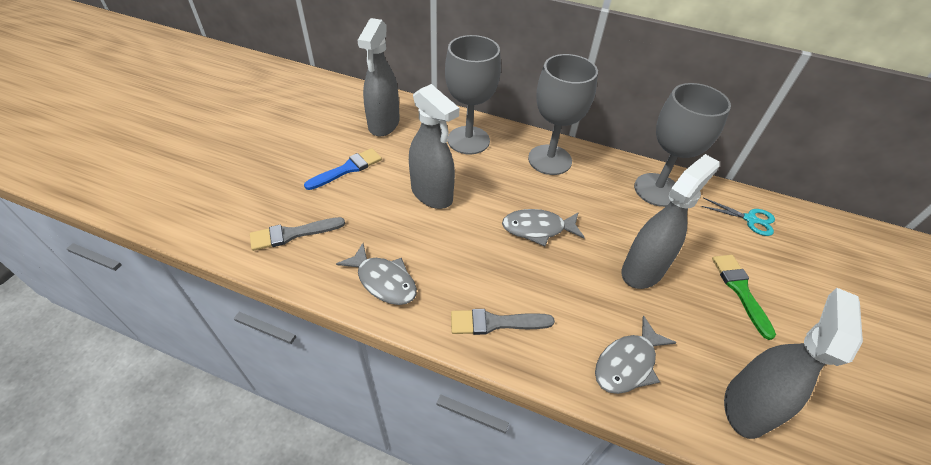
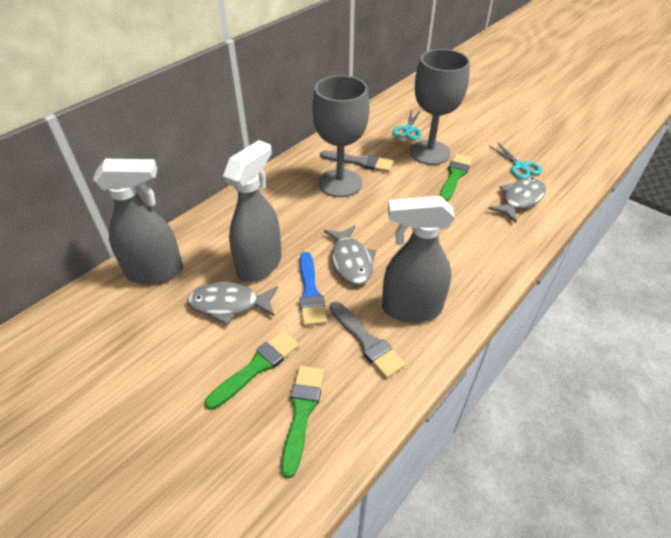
green brush: [712,255,776,340] = 1 -> [205,331,299,410] [281,366,324,478] [440,154,473,201] = 3
grey goblet: [445,35,501,154] [528,54,598,175] [634,83,731,207] = 3 -> [312,75,370,197] [410,49,470,165] = 2
grey spray bottle: [357,18,400,137] [409,84,459,209] [622,154,720,289] [724,288,863,439] = 4 -> [93,159,183,285] [223,140,282,282] [382,196,455,323] = 3
turquoise scissors: [701,198,775,236] = 1 -> [392,111,422,140] [489,142,542,179] = 2

